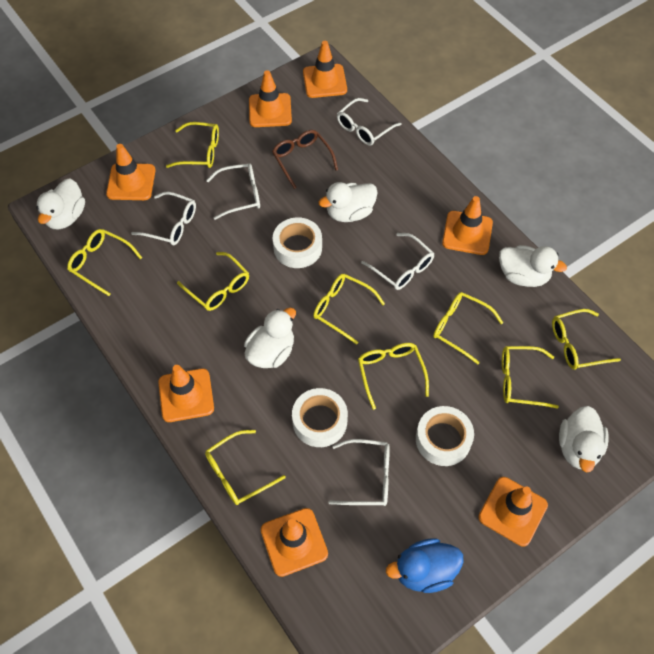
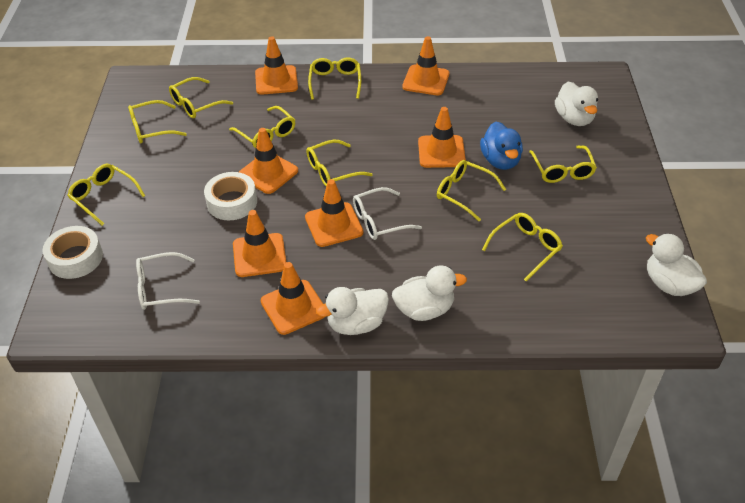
brown glasses: [272,130,338,189] = 1 -> none = 0
white duck: [36,179,85,230] [244,307,296,368] [319,182,378,222] [499,245,567,287] [559,406,609,472] = 5 -> [316,287,389,335] [392,265,467,321] [555,82,598,126] [646,233,707,296] = 4
white glasses: [131,192,196,245] [206,163,260,220] [328,439,390,506] [337,98,402,145] [361,233,435,290] = 5 -> [136,252,200,310] [353,187,422,240] = 2
white tape: [273,217,322,268] [292,388,348,447] [416,406,474,466] = 3 -> [42,226,103,279] [204,172,257,220] = 2

